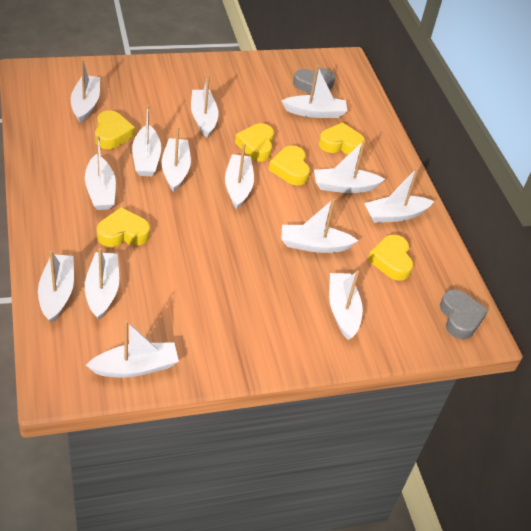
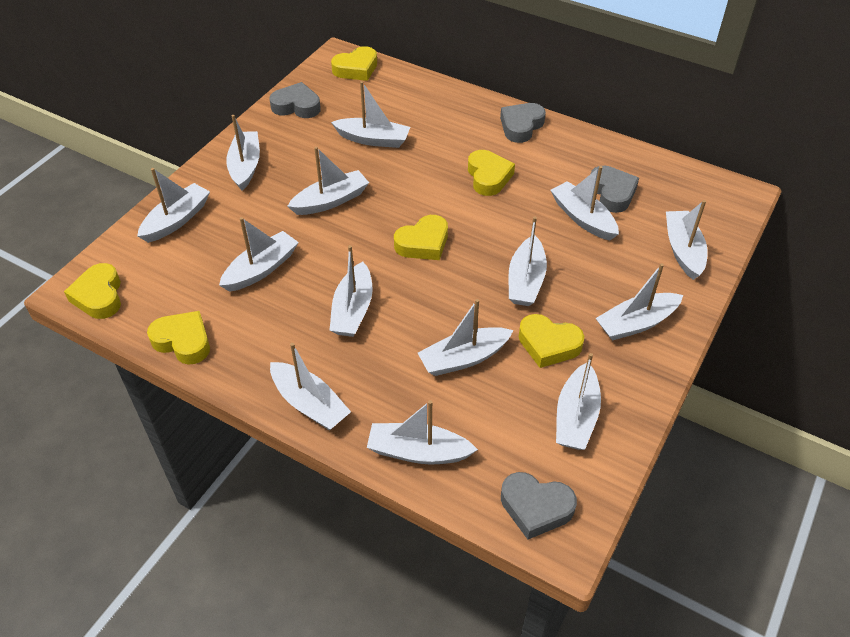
grey heart: [293,68,335,95] [440,289,488,339] = 2 -> [269,82,321,118] [500,103,546,143] [501,472,577,539] [591,166,639,213] = 4

